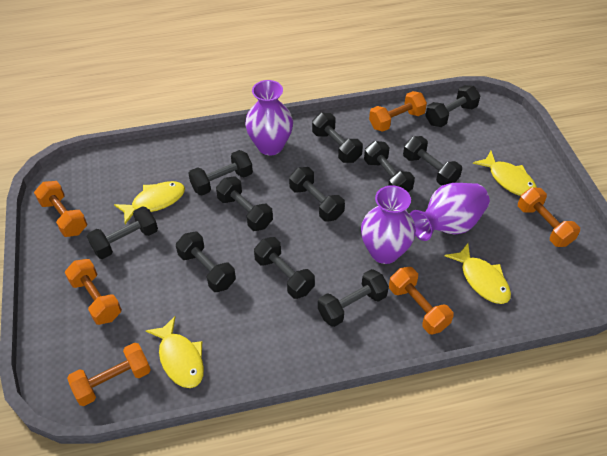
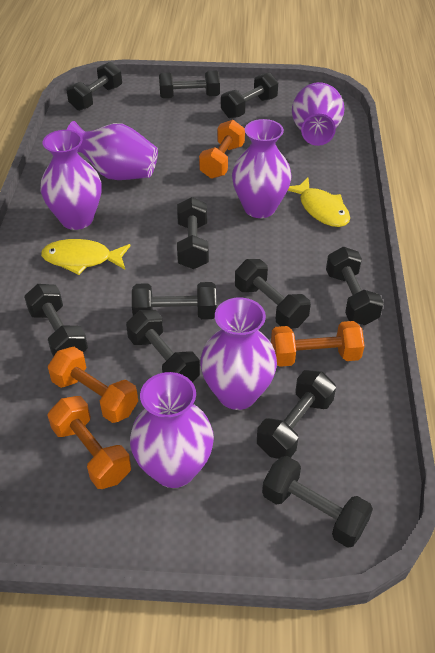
orange dumbbell: [34,181,87,237] [64,259,122,325] [67,343,151,406] [369,91,427,132] [389,267,453,335] [518,187,580,247] = 6 -> [47,396,131,489] [48,347,138,423] [199,120,245,179] [271,321,365,367] = 4
purple vase: [245,80,293,155] [361,185,416,264] [410,183,490,241] = 3 -> [40,130,102,230] [67,121,158,180] [130,372,214,488] [200,297,277,410] [232,119,292,218] [292,82,344,146] = 6
yellow fish: [114,181,185,224] [146,316,204,388] [445,243,511,304] [473,151,537,196] = 4 -> [41,239,131,275] [287,178,350,227] = 2

